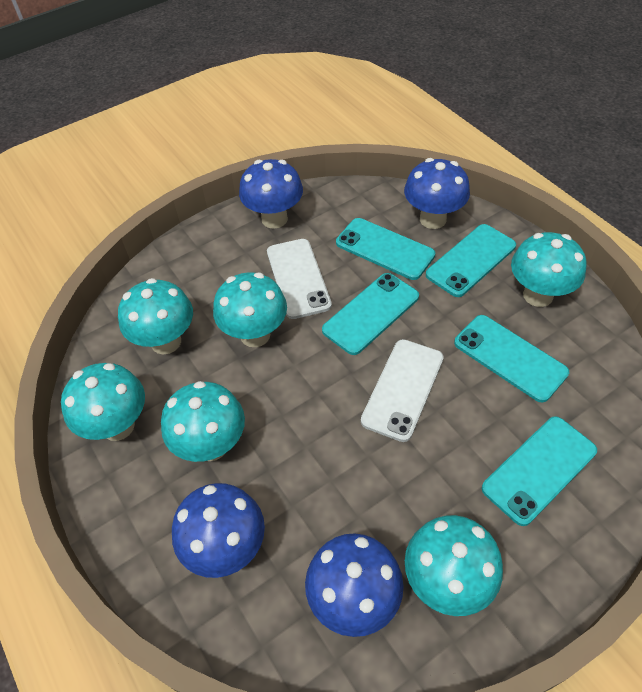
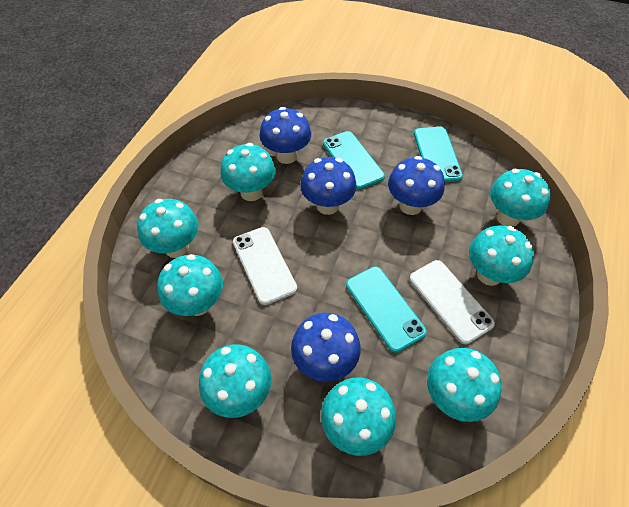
turquoise mushroom: [61,363,145,441] [118,278,193,354] [161,381,245,462] [213,272,287,347] [405,515,503,616] [511,232,586,307] = 6 -> [137,199,199,258] [157,254,223,316] [199,344,271,418] [220,143,276,201] [321,377,396,456] [427,348,502,422] [469,225,534,286] [490,169,551,227] = 8
turquoise phone: [322,273,419,355] [336,218,435,280] [426,224,516,297] [454,315,569,403] [482,416,597,526] = 5 -> [323,131,385,190] [346,266,427,353] [414,127,463,182] = 3

